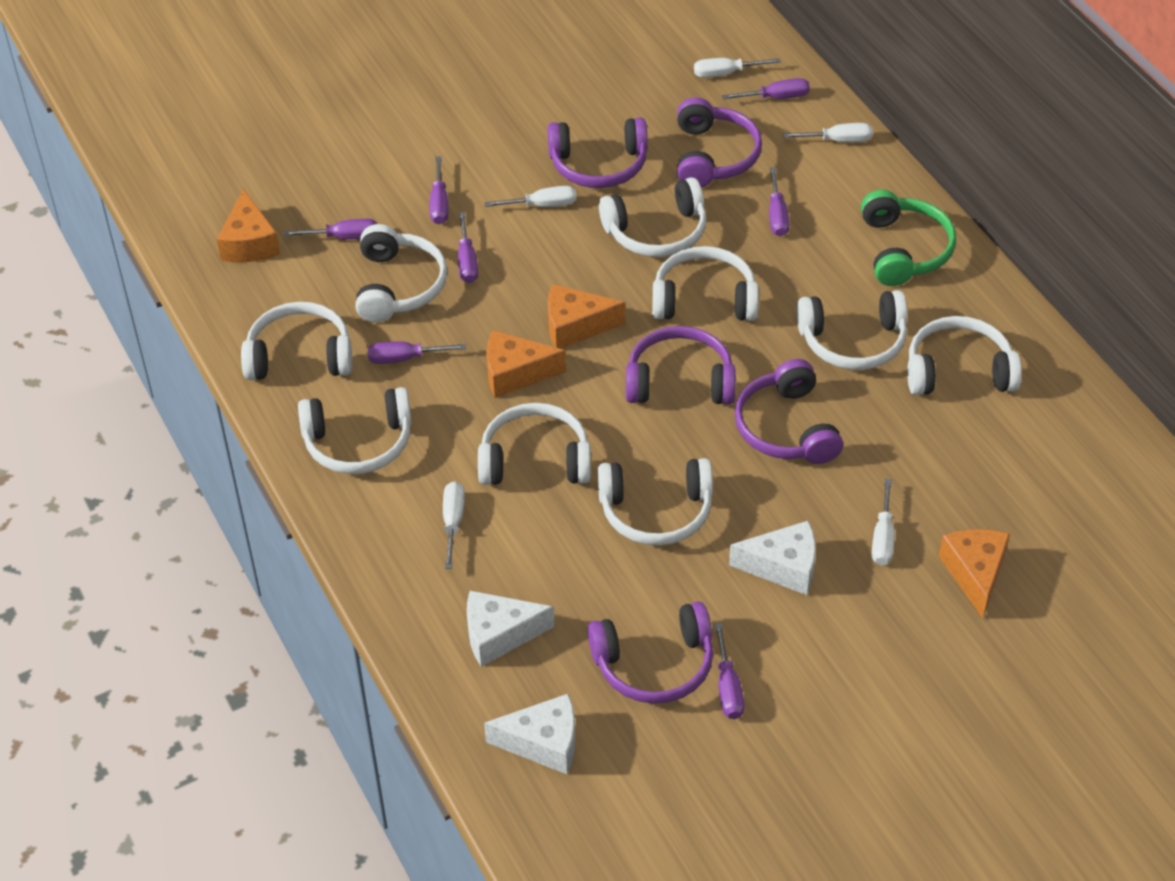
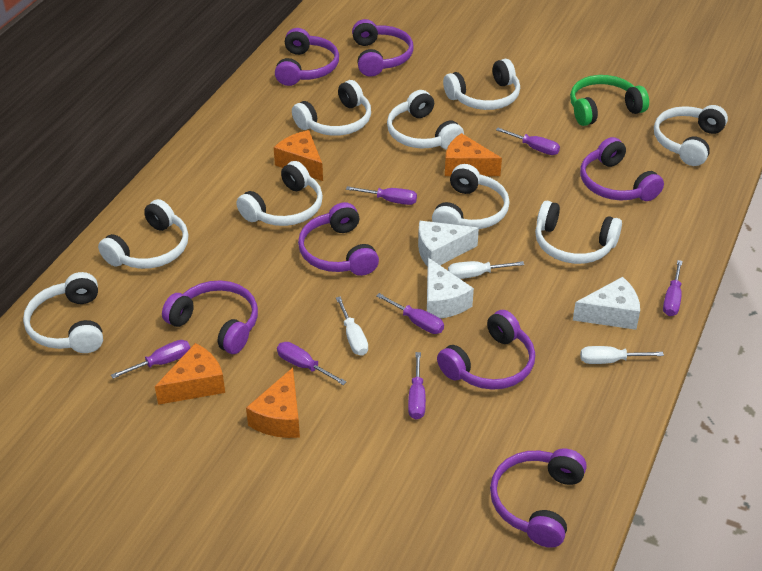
purple headphones: [548,118,648,188] [588,602,713,704] [626,326,736,404] [677,97,762,188] [735,359,843,464] = 5 -> [162,280,258,354] [275,28,339,86] [298,202,379,276] [352,19,413,77] [437,310,535,390] [490,449,587,548] [580,137,664,201] = 7
white screwdriver: [443,481,465,569] [484,186,577,207] [694,58,781,78] [782,123,873,142] [872,479,894,566] = 5 -> [336,296,368,356] [448,261,524,279] [580,346,664,364] = 3

